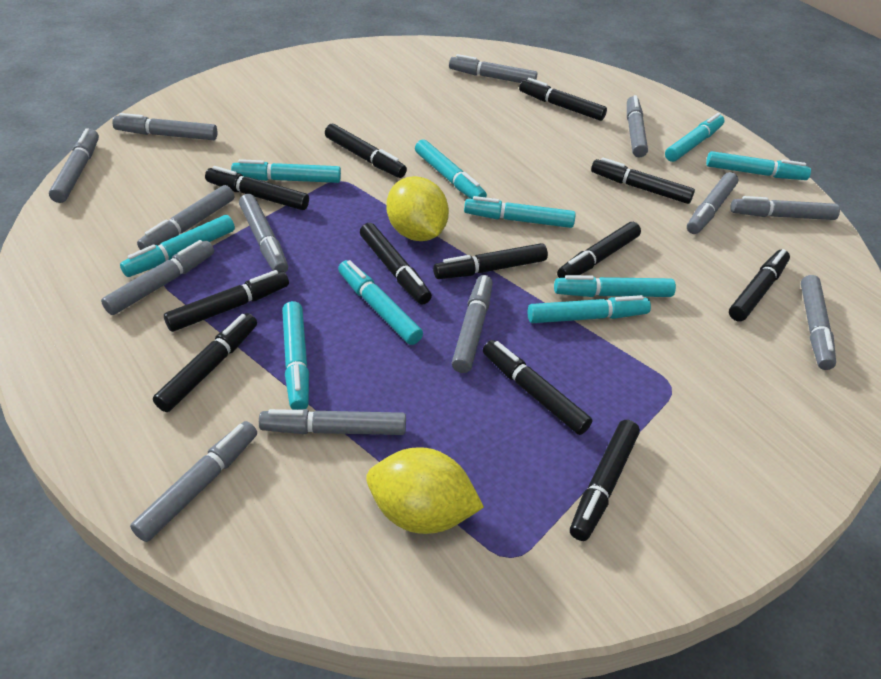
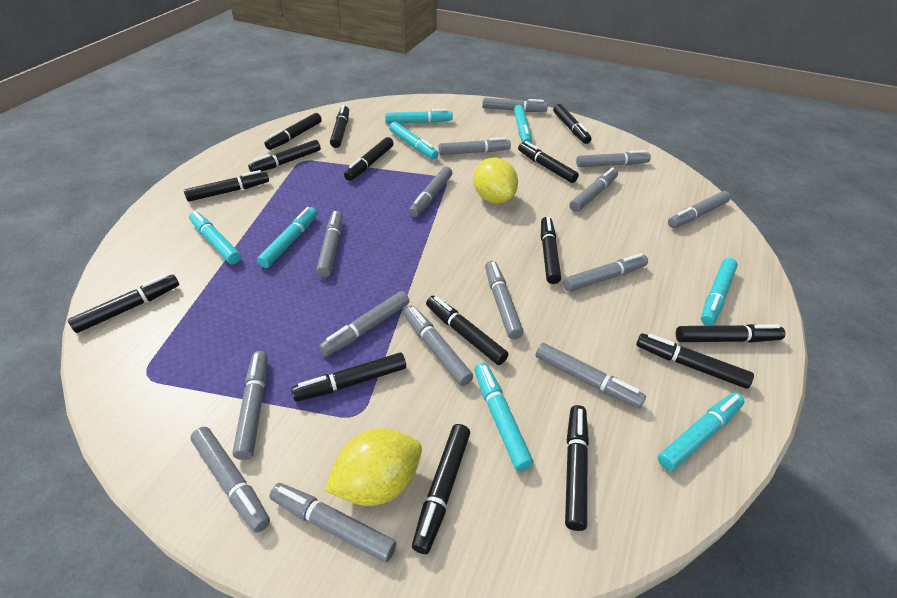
black marker: [153,313,257,412] [164,270,289,332] [205,166,309,210] [325,124,407,178] [360,223,432,305] [433,243,548,279] [483,340,593,435] [519,78,607,121] [557,222,641,278] [570,420,640,541] [591,157,695,204] [729,249,790,321] = 12 -> [68,274,179,333] [184,170,269,202] [248,140,321,172] [264,113,322,150] [291,353,406,402] [330,105,349,148] [344,137,394,181] [412,424,470,554] [426,296,509,365] [518,141,579,183] [541,217,561,284] [553,104,591,144] [565,405,589,531] [636,333,754,389] [676,324,785,343] = 15
grey marker: [49,128,99,203] [101,240,214,315] [112,113,217,140] [130,421,257,542] [137,185,234,250] [239,194,288,273] [259,409,406,435] [449,54,537,83] [452,275,493,373] [627,95,648,157] [687,172,739,234] [731,196,840,220] [801,275,836,370] = 13 -> [191,427,270,533] [232,351,268,460] [269,483,396,562] [316,211,343,277] [319,291,409,356] [404,306,473,386] [409,166,452,217] [438,137,511,155] [482,98,548,112] [485,261,523,339] [536,343,646,408] [563,253,648,292] [569,167,618,212] [576,150,651,167] [668,191,731,228] = 15
turquoise marker: [120,215,235,277] [231,159,341,183] [282,301,309,410] [338,260,423,345] [415,139,487,199] [464,196,576,228] [528,295,651,323] [554,275,676,297] [665,113,725,162] [706,151,811,180] = 10 -> [189,211,241,264] [257,207,317,268] [385,109,453,124] [389,122,439,160] [474,363,533,471] [514,105,532,143] [658,392,745,471] [701,258,738,325] = 8

